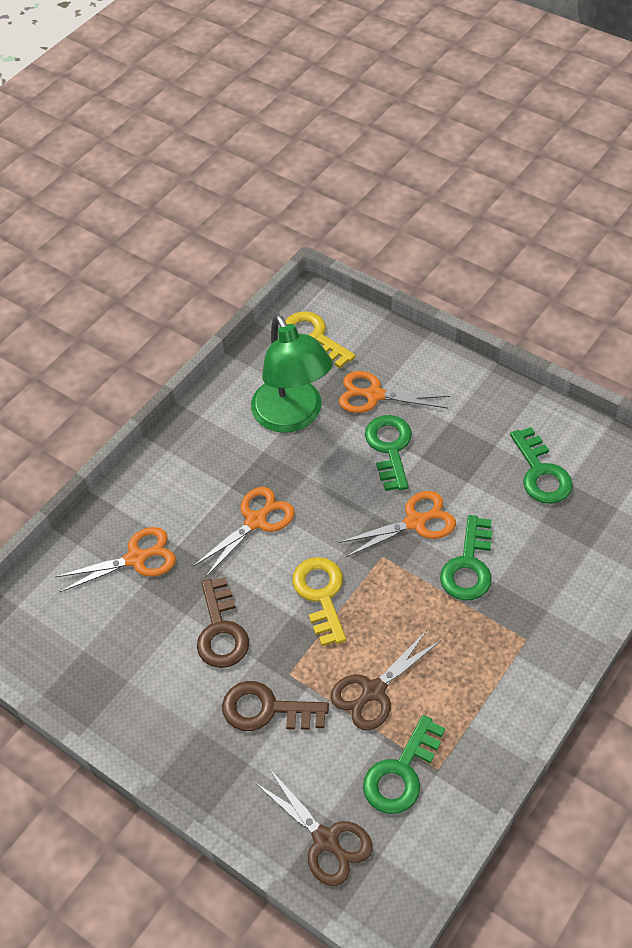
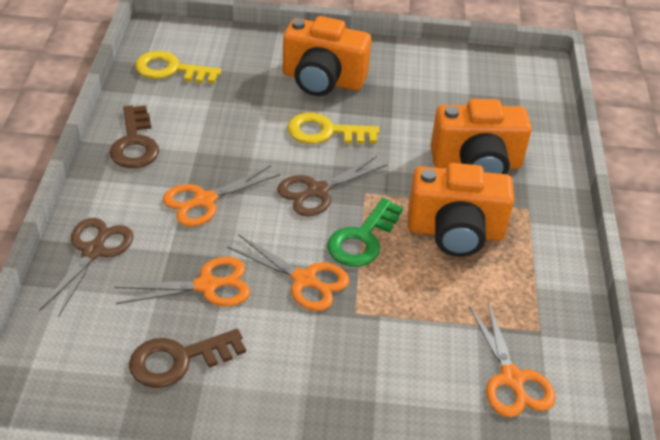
green key: [363,715,445,814] [365,415,412,491] [440,515,492,600] [510,427,573,504] = 4 -> [327,198,403,267] = 1
green lamp: [251,314,333,433] = 1 -> none = 0
orange camera: none = 0 -> [282,16,371,96] [408,163,514,257] [431,99,532,174] = 3

